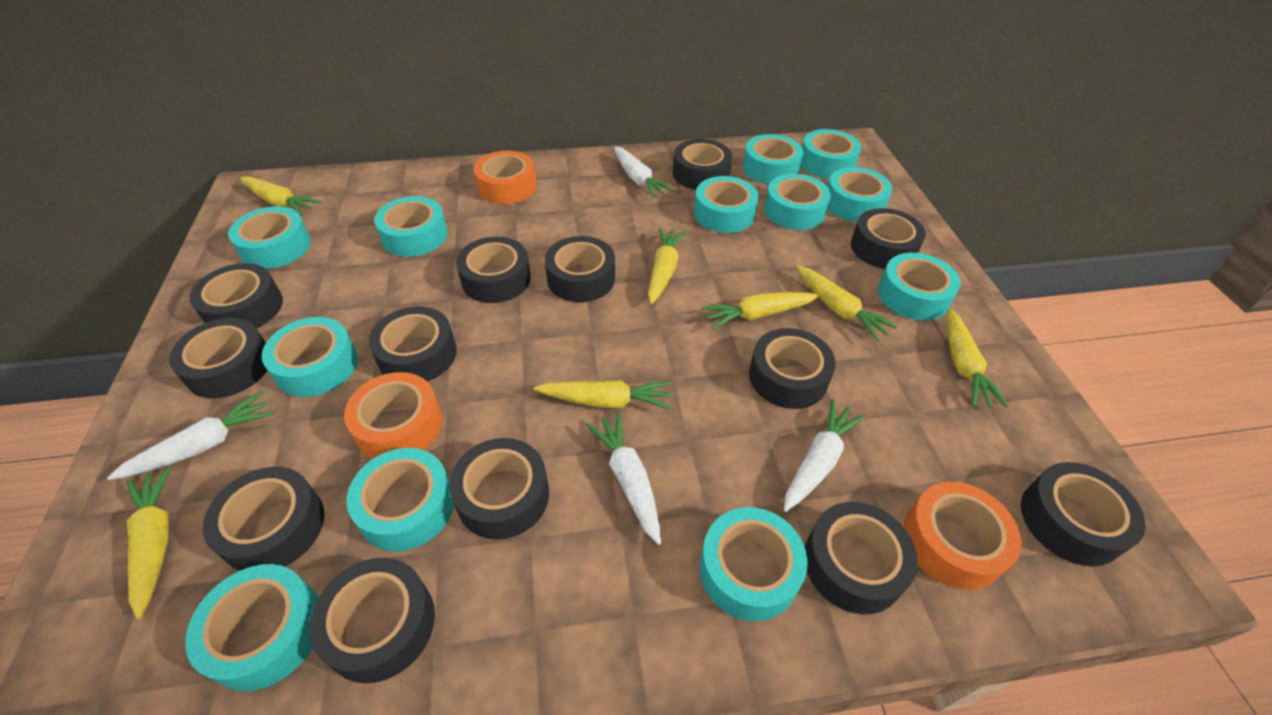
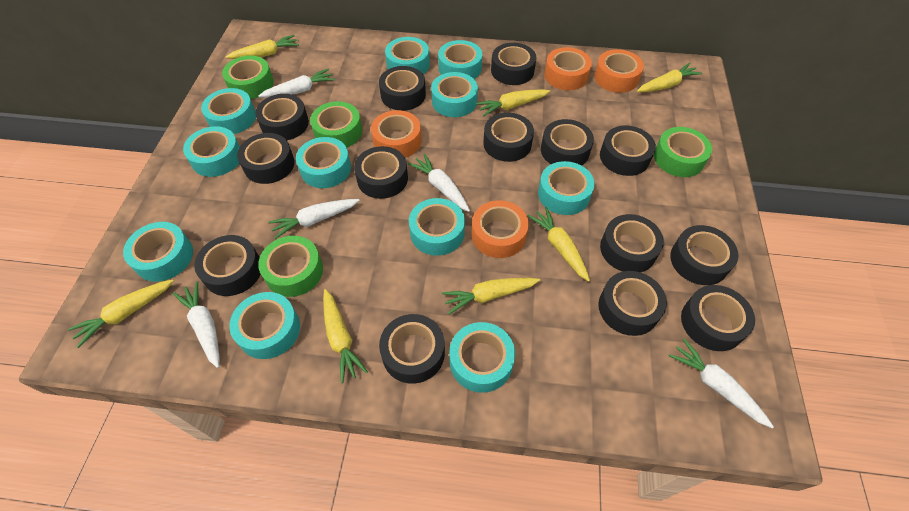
black tape: [169,318,267,398] [189,263,283,328] [203,467,325,571] [309,558,435,683] [369,307,457,382] [449,438,549,540] [456,237,531,303] [545,236,615,302] [673,139,732,190] [749,328,836,409] [805,502,918,614] [851,208,926,269] [1021,462,1145,567] = 13 -> [194,235,260,296] [237,133,294,184] [255,94,309,140] [354,146,408,199] [379,66,426,111] [379,314,445,384] [483,113,534,162] [491,43,536,85] [541,119,594,166] [598,271,667,336] [600,126,656,176] [600,214,664,272] [670,225,739,285] [681,285,755,351] = 14
green tape: none = 0 -> [222,56,274,99] [258,236,323,297] [310,101,362,148] [654,127,712,177] = 4
orange tape: [344,372,442,459] [474,151,537,204] [904,482,1021,590] = 3 -> [371,110,422,158] [472,200,529,258] [544,47,592,90] [594,49,644,93] = 4
turquoise tape: [185,564,319,691] [228,206,311,269] [262,317,358,397] [347,448,454,551] [374,196,448,257] [694,176,759,233] [700,507,808,621] [743,134,804,184] [764,174,831,230] [801,129,861,179] [828,167,892,222] [878,253,961,321] = 12 -> [123,222,193,282] [183,126,240,177] [201,88,256,134] [229,292,300,359] [296,137,351,188] [385,37,430,74] [409,198,465,256] [431,72,478,117] [438,40,482,79] [449,322,515,393] [538,161,595,215] = 11
white carrot: [107,391,274,480] [586,412,661,545] [614,146,674,199] [784,399,865,512] = 4 -> [173,281,220,368] [258,69,335,98] [268,199,360,239] [408,154,470,212] [669,339,774,428] = 5

